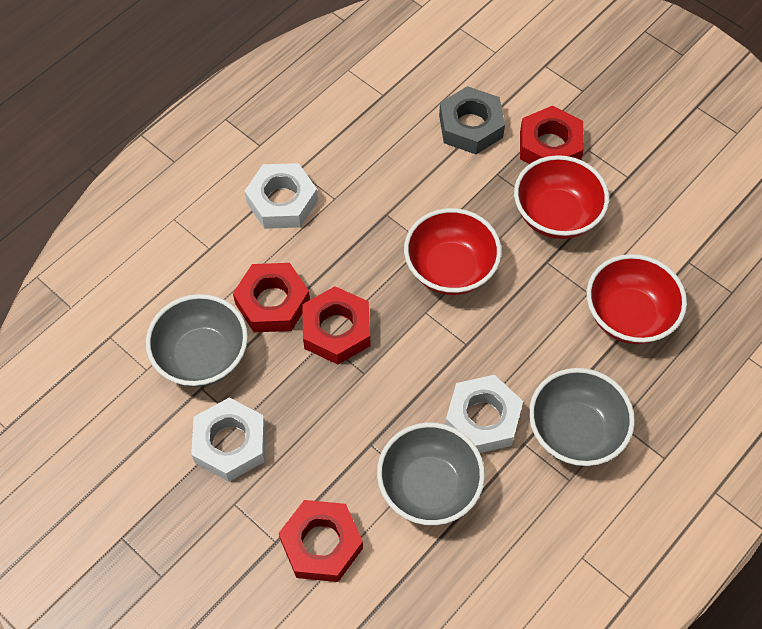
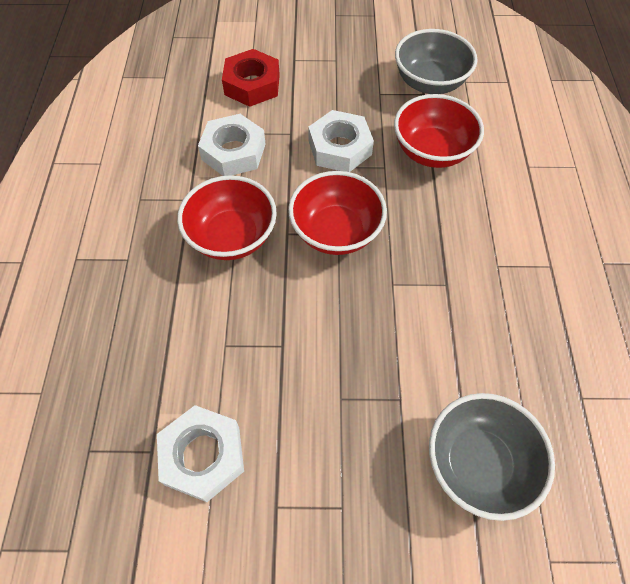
grey bowl: [146,294,248,387] [377,422,485,525] [529,368,635,466] = 3 -> [395,29,477,94] [429,393,555,521] = 2
grey nut: [439,86,505,154] = 1 -> none = 0
red nut: [233,263,310,332] [279,500,363,582] [302,286,370,365] [520,106,584,164] = 4 -> [222,49,280,107] = 1

